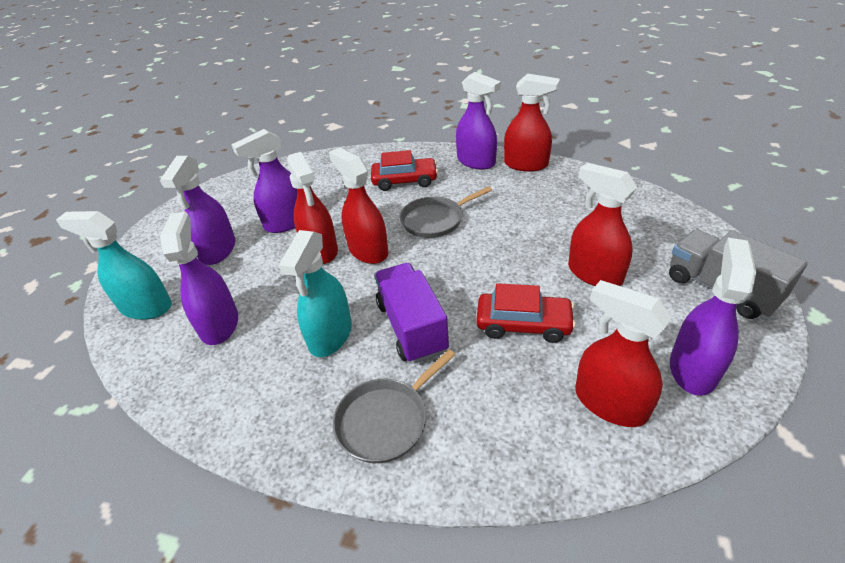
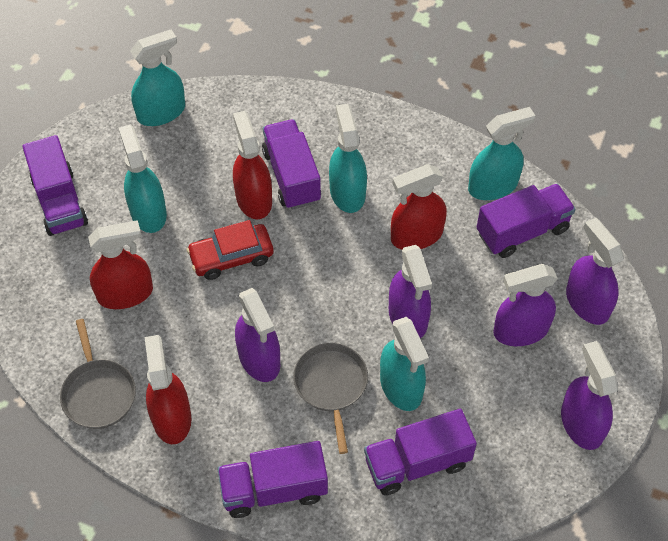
grey truck: [669,229,808,319] = 1 -> none = 0
purple truck: [375,263,449,363] = 1 -> [22,135,88,236] [217,441,328,518] [262,119,321,209] [364,409,477,495] [477,184,576,258] = 5
red car: [371,150,438,191] [476,283,576,343] = 2 -> [187,220,274,280] = 1
red spray bottle: [287,152,338,264] [329,148,388,264] [504,73,560,172] [568,163,637,286] [575,280,672,427] = 5 -> [88,220,153,309] [144,335,191,444] [233,111,272,219] [391,164,447,250] = 4
turquoise spray bottle: [56,211,172,320] [279,230,352,357] = 2 -> [119,124,167,233] [130,30,185,126] [329,104,367,213] [380,317,429,411] [468,107,535,200] = 5

